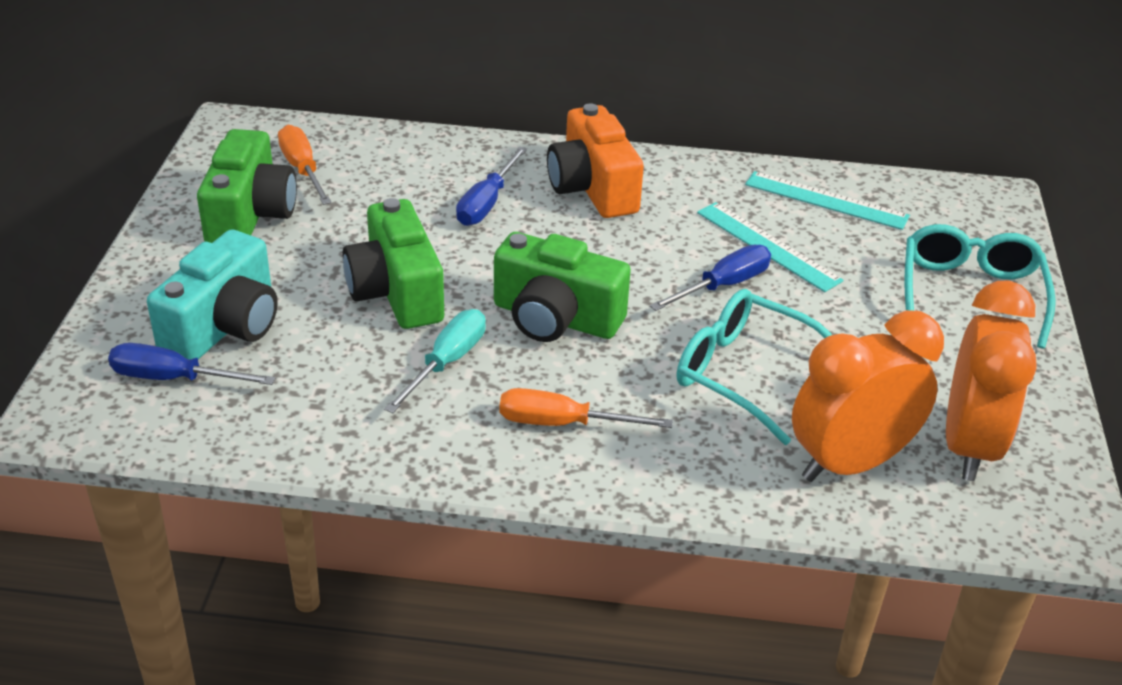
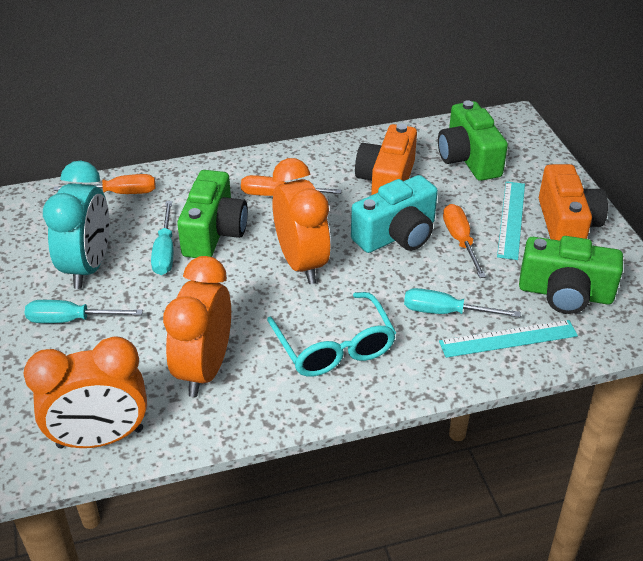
blue screwdriver: [108,343,276,385] [456,147,527,226] [650,244,771,311] = 3 -> none = 0
orange camera: [547,104,644,218] = 1 -> [355,124,417,195] [539,164,608,241] = 2
orange clock: [792,310,944,482] [946,281,1037,481] = 2 -> [23,336,147,448] [163,256,231,397] [272,158,331,284] = 3
orange screwdriver: [278,125,332,205] [500,388,673,428] = 2 -> [53,174,156,194] [241,175,341,196] [443,204,486,278] = 3
turquoise clock: none = 0 -> [43,161,110,289] = 1
turquoise glasses: [677,289,832,445] [904,224,1056,349] = 2 -> [267,292,396,376] = 1
turquoise screwdriver: [384,309,486,413] = 1 -> [25,300,143,323] [151,201,174,275] [404,288,521,317] = 3

